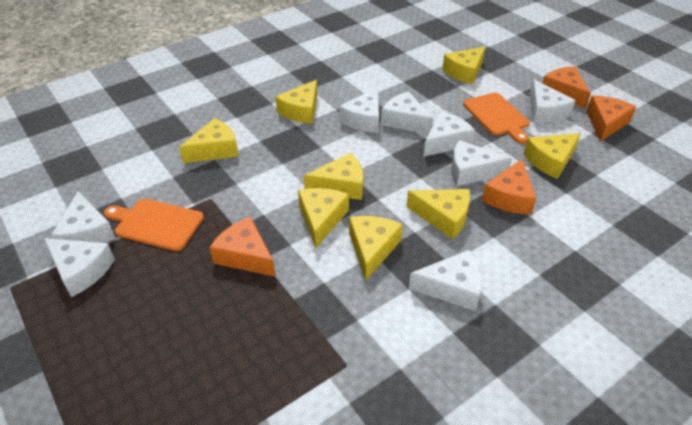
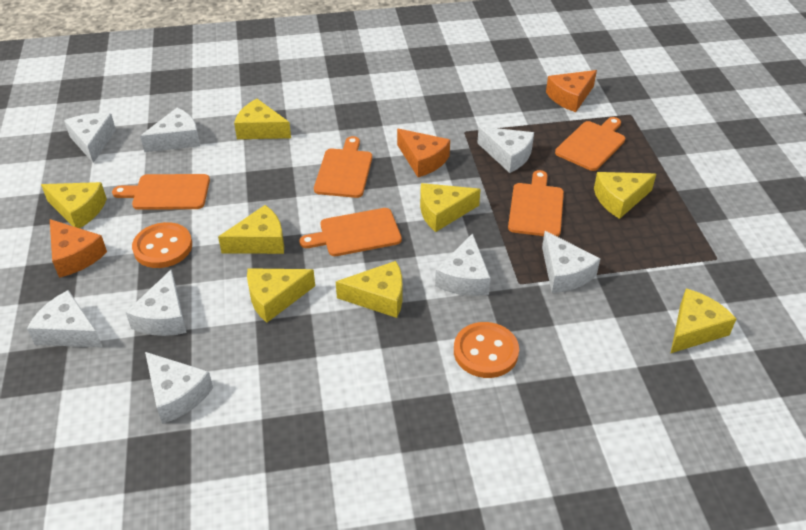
orange button: none = 0 -> [132,222,192,268] [454,322,519,378] = 2
orange cheese: [210,217,275,277] [482,159,536,214] [542,67,591,109] [586,95,637,142] = 4 -> [50,219,107,278] [397,129,450,177] [546,70,597,112] = 3
orange cutting board: [104,199,204,251] [463,93,530,144] = 2 -> [112,174,210,210] [299,208,402,256] [314,136,372,198] [508,170,564,237] [555,117,625,171] = 5

